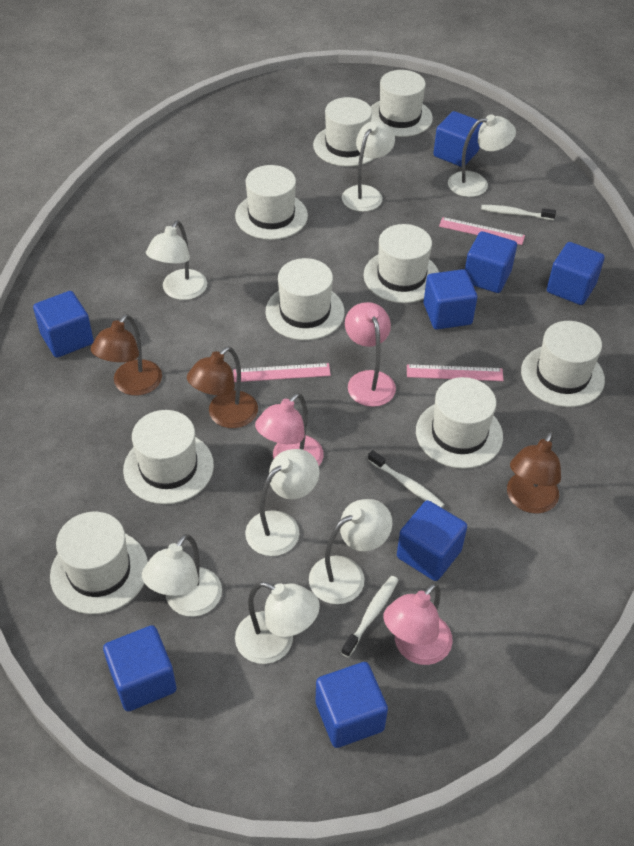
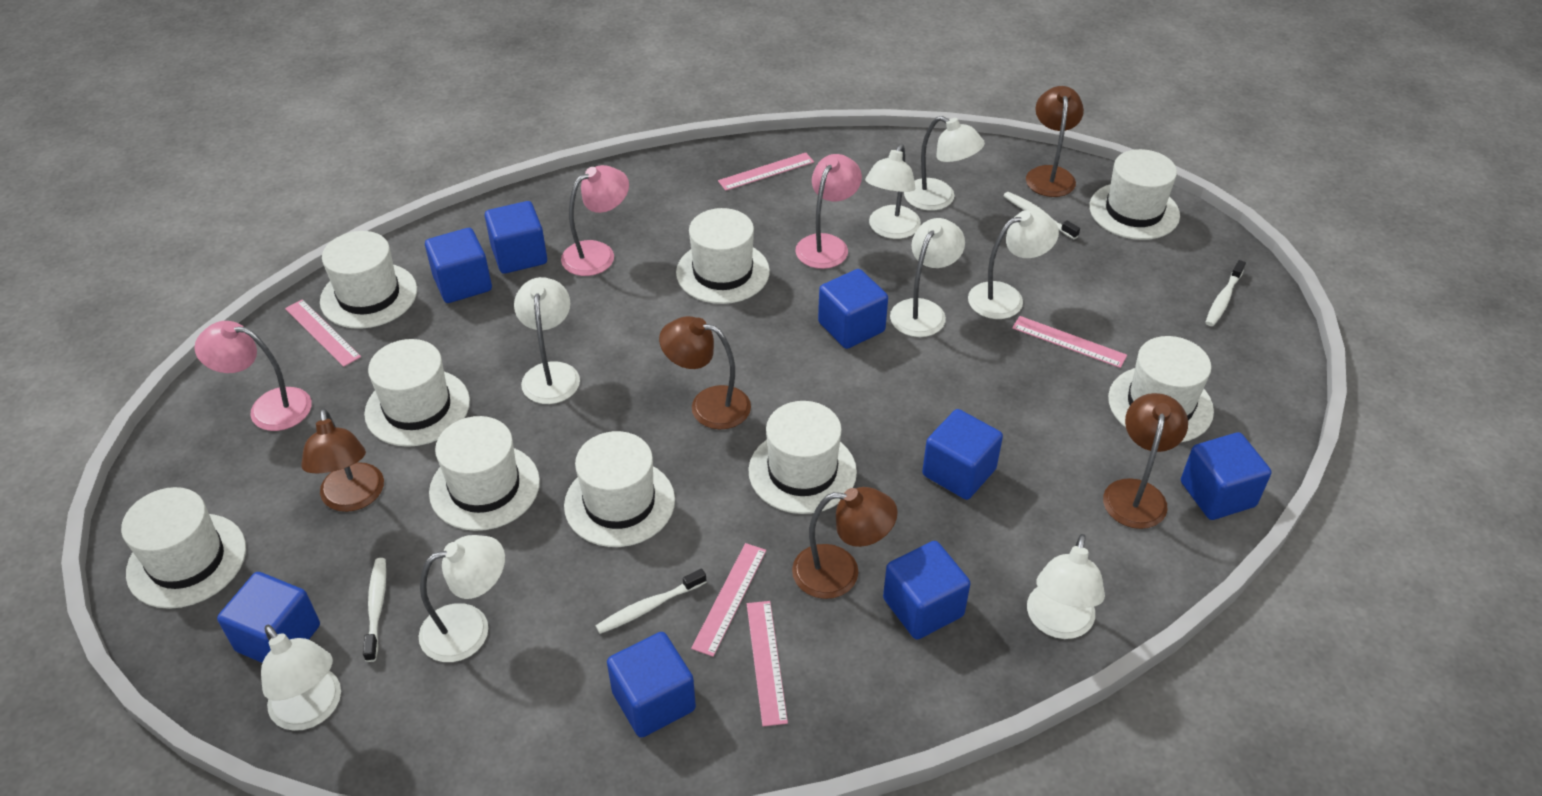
brown lamp: [91,314,162,396] [187,347,258,428] [507,431,561,514] = 3 -> [301,409,384,512] [659,316,751,429] [792,487,898,599] [1026,86,1084,197] [1103,393,1188,529] = 5
pink ruler: [233,363,331,382] [407,364,504,381] [439,217,525,245] = 3 -> [285,299,361,367] [691,543,766,657] [718,153,814,191] [747,601,788,726] [1012,316,1127,368] = 5
white lamp: [142,534,222,617] [146,220,207,300] [235,582,320,664] [245,449,319,556] [309,499,392,604] [342,121,395,212] [448,114,516,197] = 7 -> [261,624,341,731] [419,535,505,662] [514,277,580,404] [865,144,921,239] [890,218,965,337] [904,116,985,211] [968,210,1059,319] [1027,534,1105,639] = 8
white toothbrush: [341,576,398,657] [368,450,445,508] [481,205,556,220] = 3 -> [363,558,386,662] [596,569,706,634] [1003,192,1080,239] [1205,260,1246,326] = 4

